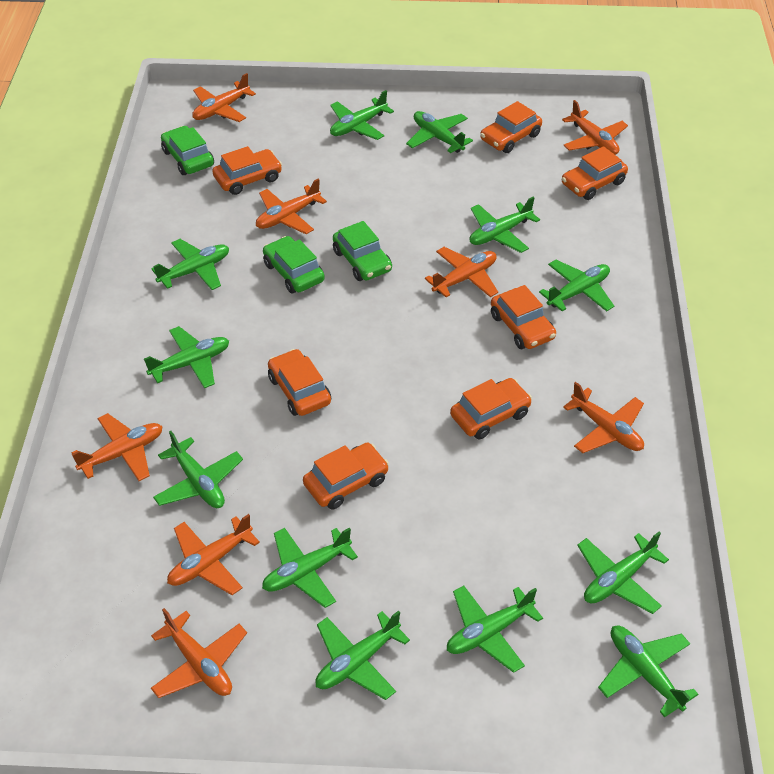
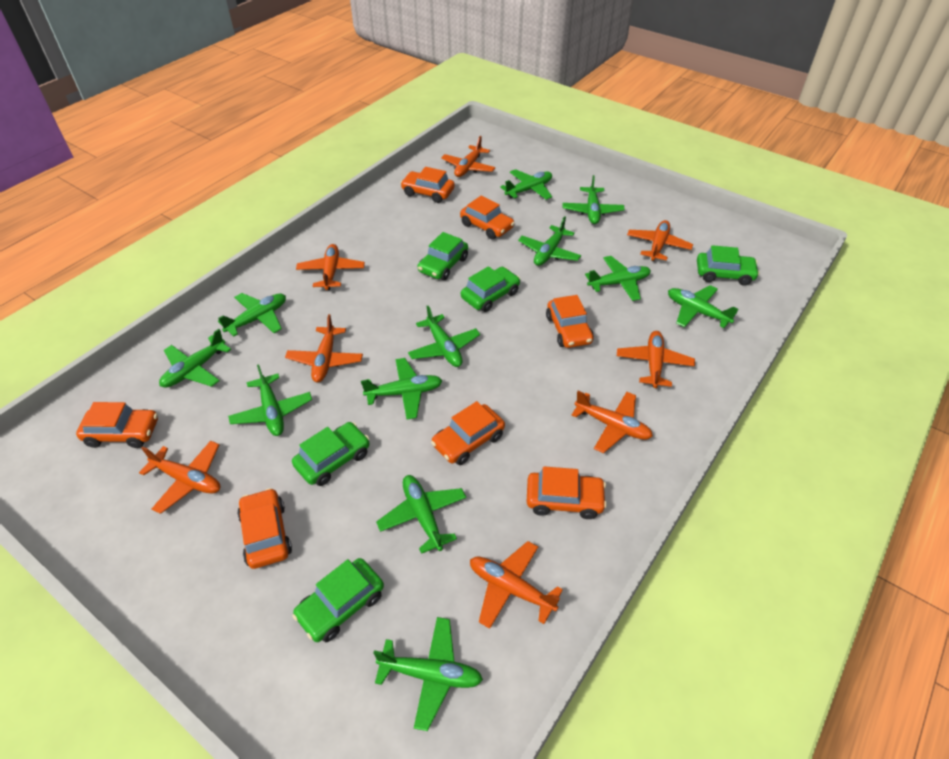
green car: [161,126,214,175] [263,236,325,293] [333,221,392,281] = 3 -> [292,422,370,486] [292,558,384,642] [418,232,468,280] [461,266,520,312] [697,245,760,286] = 5

